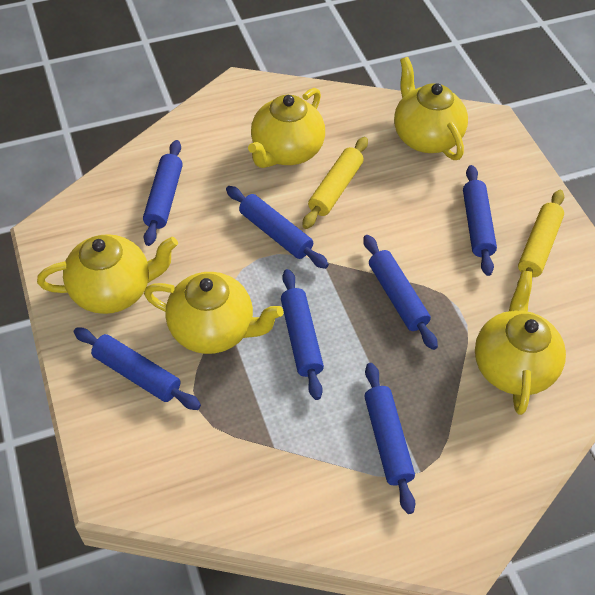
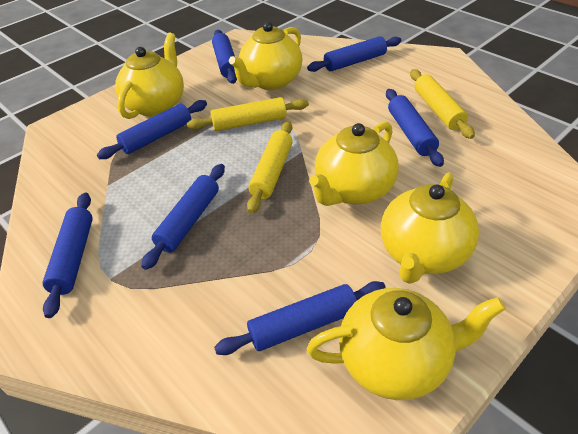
yellow rolling pin: [302,137,368,229] [517,190,564,285] = 2 -> [187,97,309,131] [247,121,293,214] [410,69,475,139] = 3

